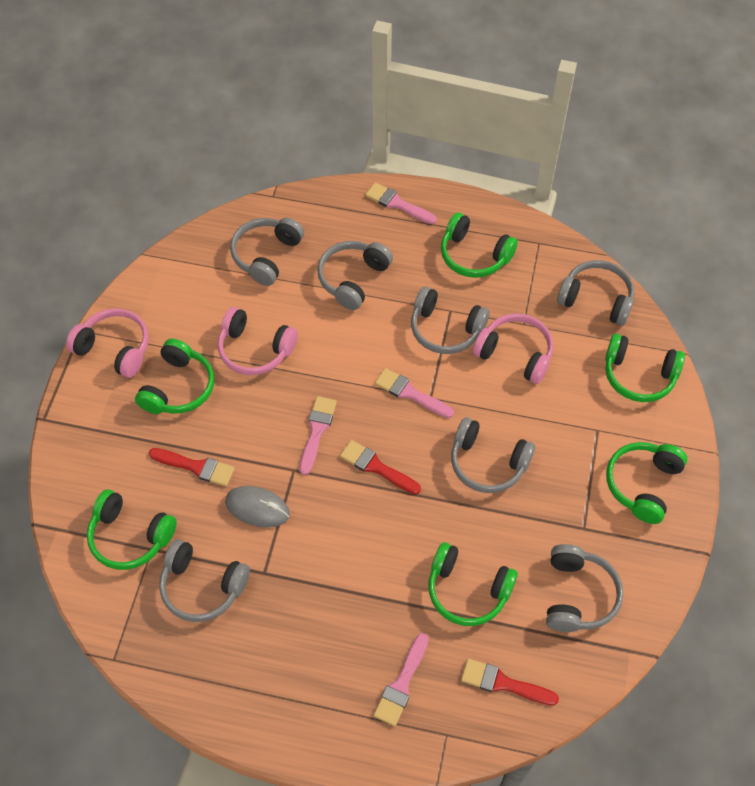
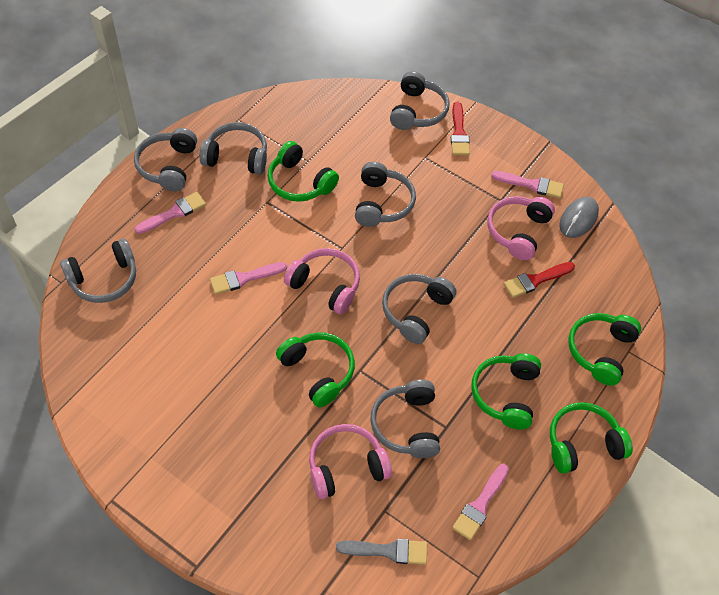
green headphones: [87,489,177,570] [135,339,214,414] [428,542,518,626] [441,213,518,278] [605,334,685,402] [606,442,687,524] = 6 -> [268,141,339,202] [276,332,355,407] [471,353,541,430] [550,402,633,474] [568,313,641,386] = 5
grey brush: none = 0 -> [336,539,427,565] = 1
red brush: [149,448,235,486] [340,440,421,494] [461,658,559,705] = 3 -> [451,102,470,155] [504,262,575,298] = 2

